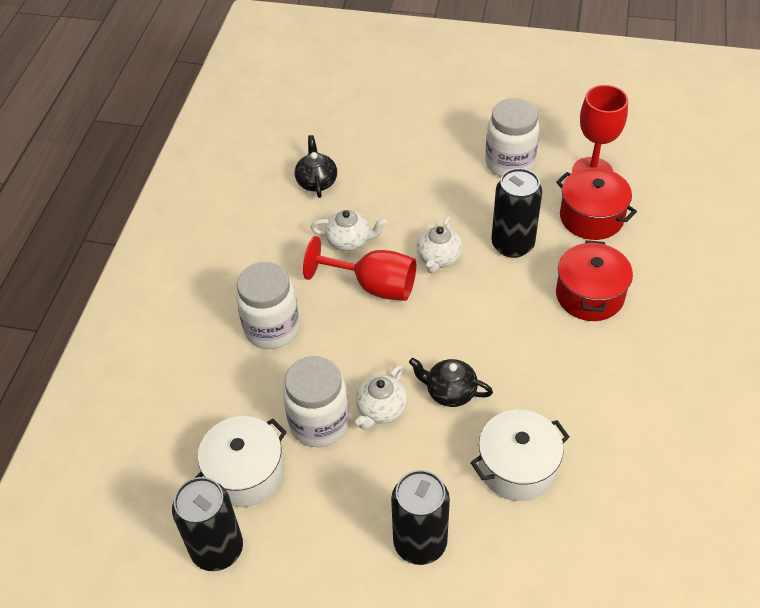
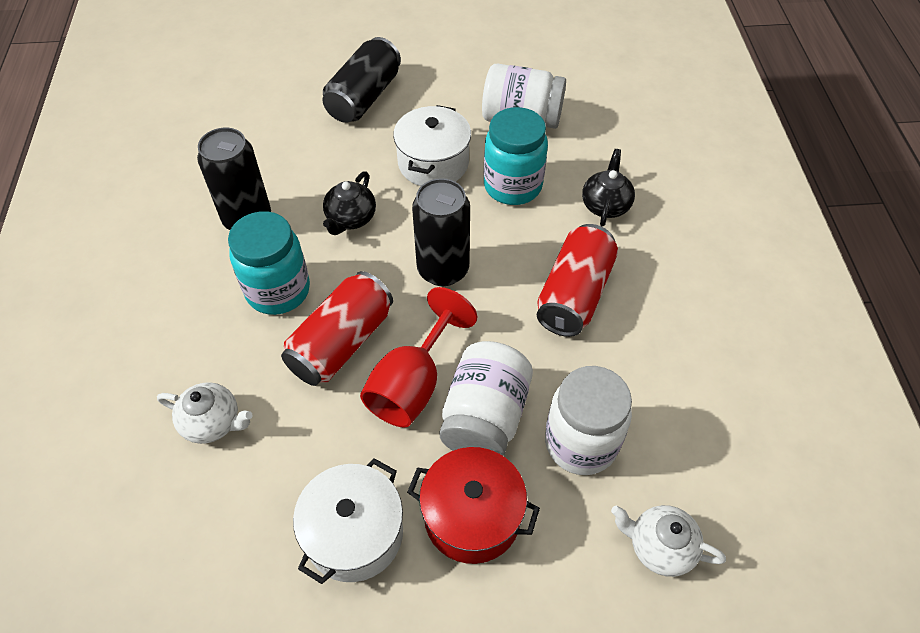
red can: none = 0 -> [281,271,393,386] [537,224,618,337] = 2
red goblet: [303,236,416,301] [572,85,628,173] = 2 -> [360,287,477,428] = 1
red pot: [556,167,637,240] [556,240,633,321] = 2 -> [407,447,540,564] = 1
turquoise jar: none = 0 -> [228,211,310,315] [484,107,548,205] = 2
white teapot: [311,210,387,251] [356,365,407,430] [417,216,463,273] = 3 -> [157,382,252,444] [611,505,726,577] = 2

